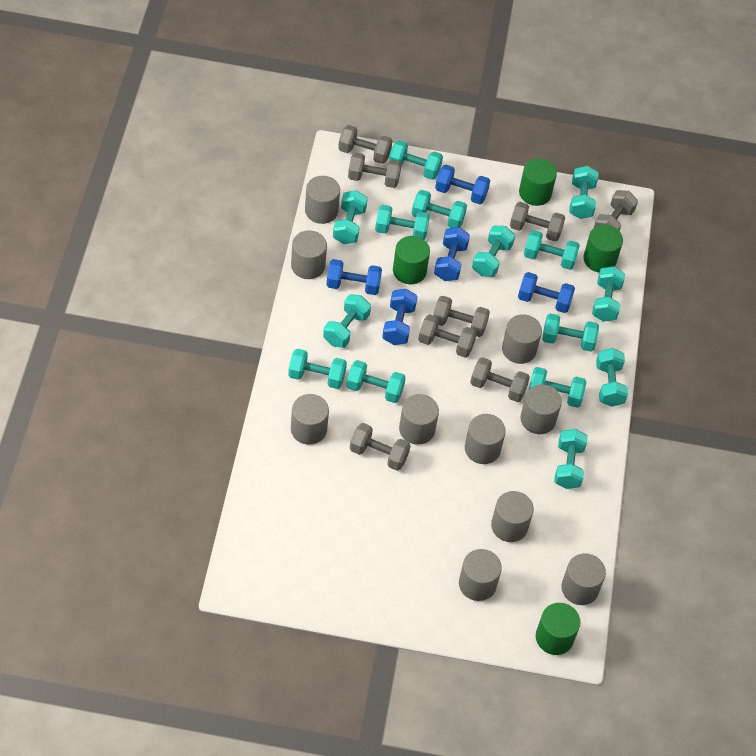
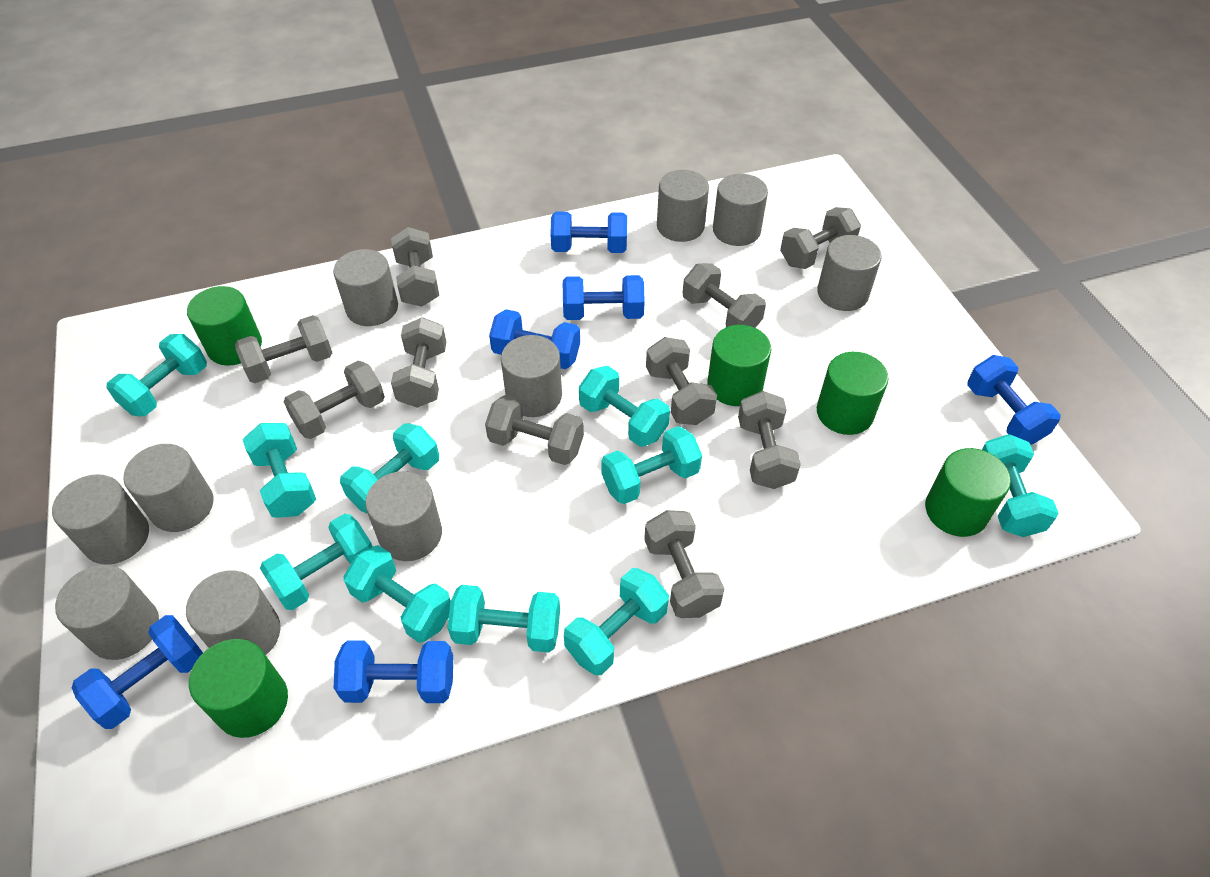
blue dumbbell: [327,259,382,295] [382,289,418,345] [434,227,470,281] [435,165,490,204] [518,272,575,313] = 5 -> [72,615,203,729] [334,641,453,703] [489,309,580,369] [550,212,627,253] [563,275,645,320] [967,355,1061,445] = 6
green cylinder: [393,236,430,284] [519,158,557,206] [536,603,580,655] [583,225,623,273] = 4 -> [187,286,262,366] [189,639,288,738] [707,325,771,406] [817,352,889,435] [925,448,1011,537] = 5
grey dumbbell: [338,125,393,164] [348,152,402,188] [350,423,411,471] [418,314,477,358] [433,296,490,337] [470,357,530,402] [510,202,565,242] [594,190,638,231] = 8 -> [235,315,332,383] [284,361,385,439] [391,227,439,307] [391,317,446,408] [485,395,584,465] [644,510,724,618] [646,337,717,425] [683,263,766,328] [738,391,801,489] [780,207,861,269] = 10
turquoise dumbbell: [288,349,347,389] [323,294,371,348] [333,190,368,244] [346,360,406,403] [375,205,430,240] [389,140,443,180] [412,190,467,228] [472,226,515,277] [524,230,580,270] [529,367,586,408] [542,313,599,352] [554,429,588,489] [569,166,599,219] [592,266,625,322] [596,348,628,407] = 15 -> [106,334,207,416] [242,423,316,518] [260,514,373,610] [340,423,439,514] [344,545,451,643] [448,585,560,652] [564,568,669,675] [579,366,670,447] [601,426,702,504] [982,434,1059,537] = 10

